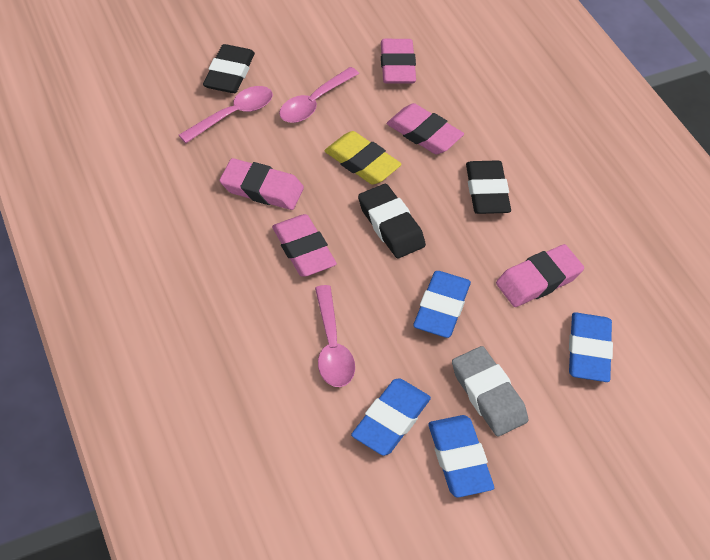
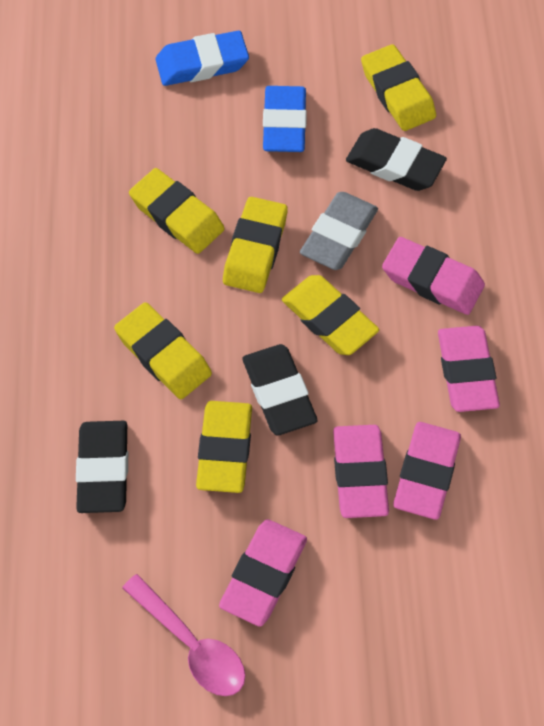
blue eraser: [351,378,431,456] [413,271,471,338] [428,415,494,497] [569,312,613,382] = 4 -> [155,31,249,86] [263,86,307,152] = 2
pink spoon: [179,86,273,143] [279,67,359,123] [315,285,355,387] = 3 -> [122,574,245,696] = 1
yellow eraser: [324,131,402,185] = 1 -> [114,302,212,399] [129,168,225,254] [196,401,252,493] [223,197,288,293] [282,275,379,355] [361,44,436,131] = 6

